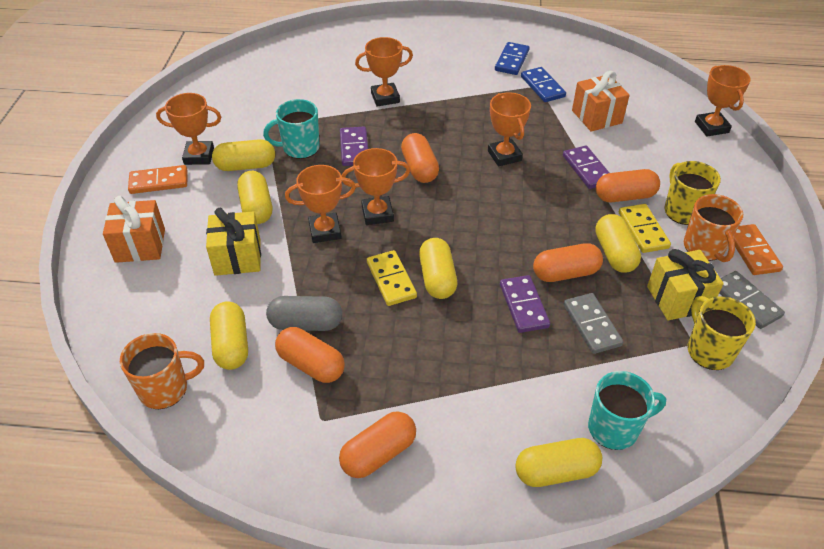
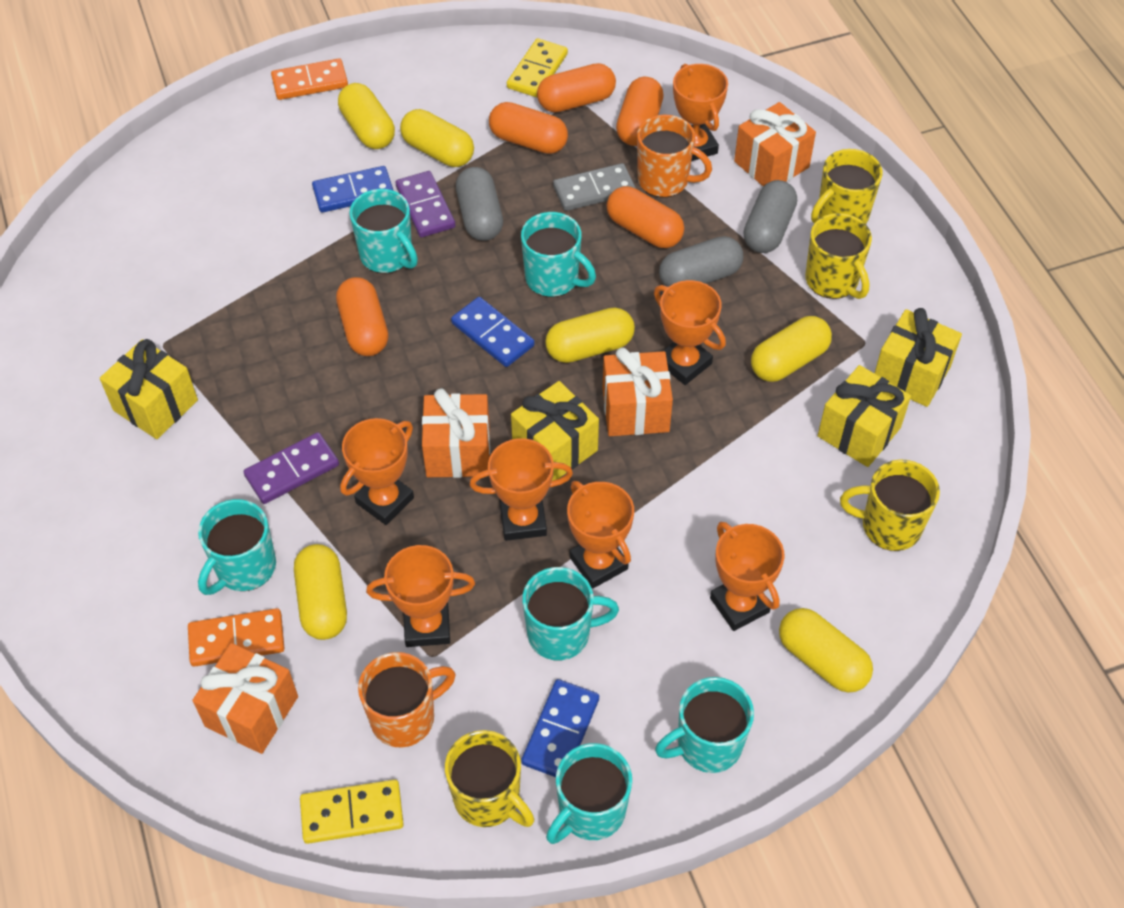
blue domino: [495,42,530,75] [521,67,566,102] = 2 -> [312,166,394,213] [451,297,534,367] [521,679,599,777] = 3
grey capsule: [266,296,342,331] = 1 -> [456,167,503,241] [659,236,743,287] [743,180,797,253] = 3
grey domino: [563,293,623,354] [720,271,785,329] = 2 -> [553,163,636,211] = 1
orange gift: [103,196,165,263] [572,71,629,132] = 2 -> [192,643,298,754] [422,388,490,478] [603,347,673,436] [734,102,816,187] = 4
orange trophy: [156,93,221,165] [285,165,356,243] [342,148,410,225] [355,37,413,106] [488,92,531,166] [695,65,751,136] = 6 -> [340,418,414,525] [366,545,475,647] [469,438,573,541] [567,481,634,589] [654,280,726,385] [673,64,728,161] [710,522,785,631] = 7
purple domino: [340,127,368,166] [500,275,550,333] [563,145,609,189] = 3 -> [244,432,339,504] [396,171,455,237] = 2
turquoise mug: [263,99,320,159] [588,371,666,450] = 2 -> [198,499,276,595] [349,189,418,274] [521,212,596,297] [522,567,619,660] [546,743,632,844] [655,677,754,773] = 6
yellow gift: [206,208,261,276] [647,249,724,320] = 2 -> [100,339,198,439] [511,381,599,481] [818,365,911,467] [874,308,962,407] = 4
yellow mug: [665,161,721,225] [688,296,756,370] = 2 -> [445,730,534,827] [805,213,872,299] [811,149,883,224] [840,460,940,551] = 4

